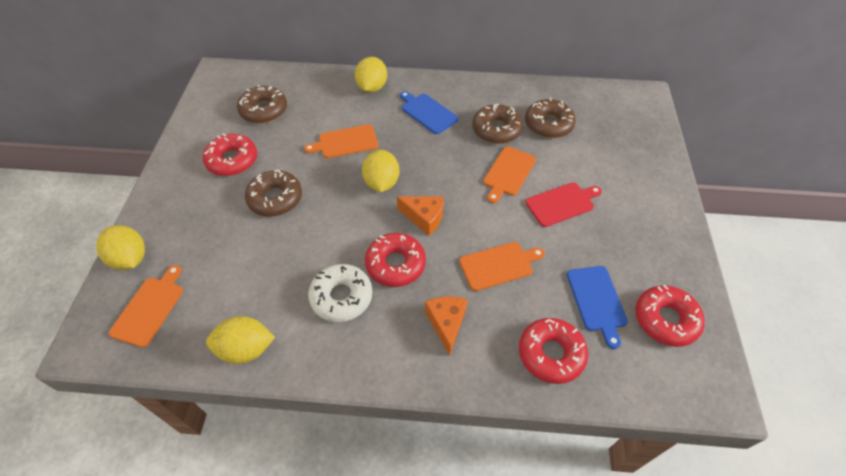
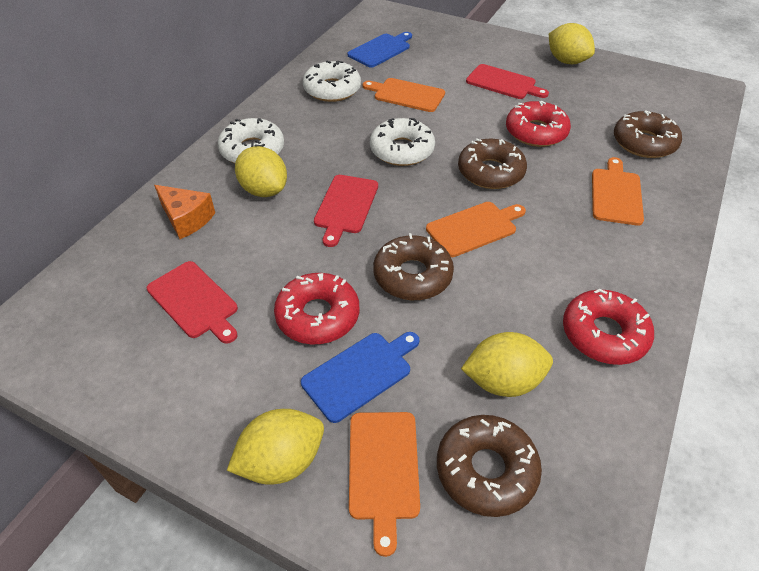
orange cheese: [397,196,444,236] [425,296,468,356] = 2 -> [154,185,215,239] = 1
red cutting board: [525,183,602,227] = 1 -> [147,261,238,344] [314,175,378,247] [466,64,549,99] = 3
red donut: [203,133,257,176] [365,233,426,287] [519,318,588,384] [635,285,705,347] = 4 -> [274,273,359,344] [506,101,571,147] [563,289,654,365] = 3
white donut: [308,264,373,322] = 1 -> [218,118,284,163] [303,61,361,102] [370,118,435,166] = 3

